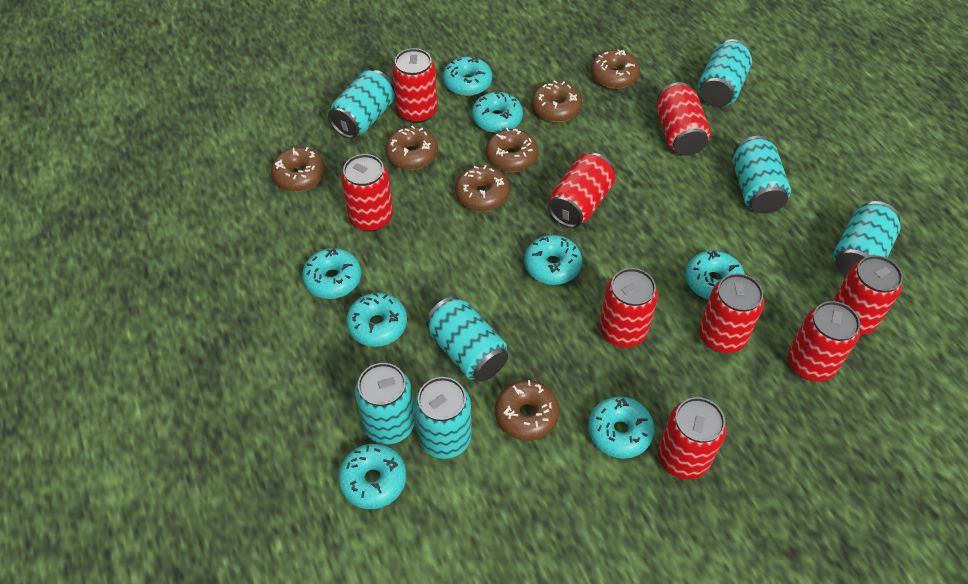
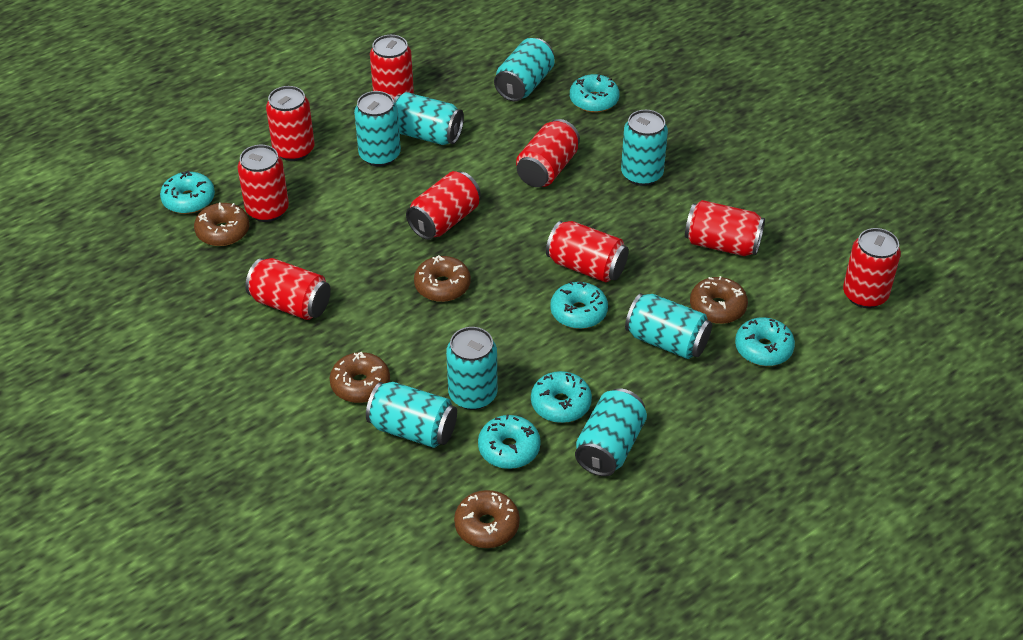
brown donut: [271,147,325,192] [385,126,438,170] [455,165,510,212] [486,128,538,172] [495,380,559,441] [532,80,582,122] [591,49,640,89] = 7 -> [194,203,250,246] [330,352,390,403] [414,255,471,302] [454,490,520,548] [690,276,748,324] = 5
turquoise can: [328,70,395,138] [355,363,415,444] [414,377,472,459] [426,296,508,382] [698,39,752,107] [733,136,791,214] [833,201,901,276] = 7 -> [354,91,401,167] [366,382,457,448] [393,92,464,145] [446,327,498,410] [494,38,555,101] [575,388,647,476] [621,110,668,186] [625,293,712,359] = 8
turquoise donut: [302,248,361,299] [338,444,406,509] [346,293,407,347] [443,56,492,96] [472,92,523,133] [524,235,582,285] [588,397,654,459] [685,250,744,300] = 8 -> [160,171,215,214] [478,414,541,469] [531,371,592,423] [550,281,608,329] [570,74,620,112] [735,317,795,366] = 6

